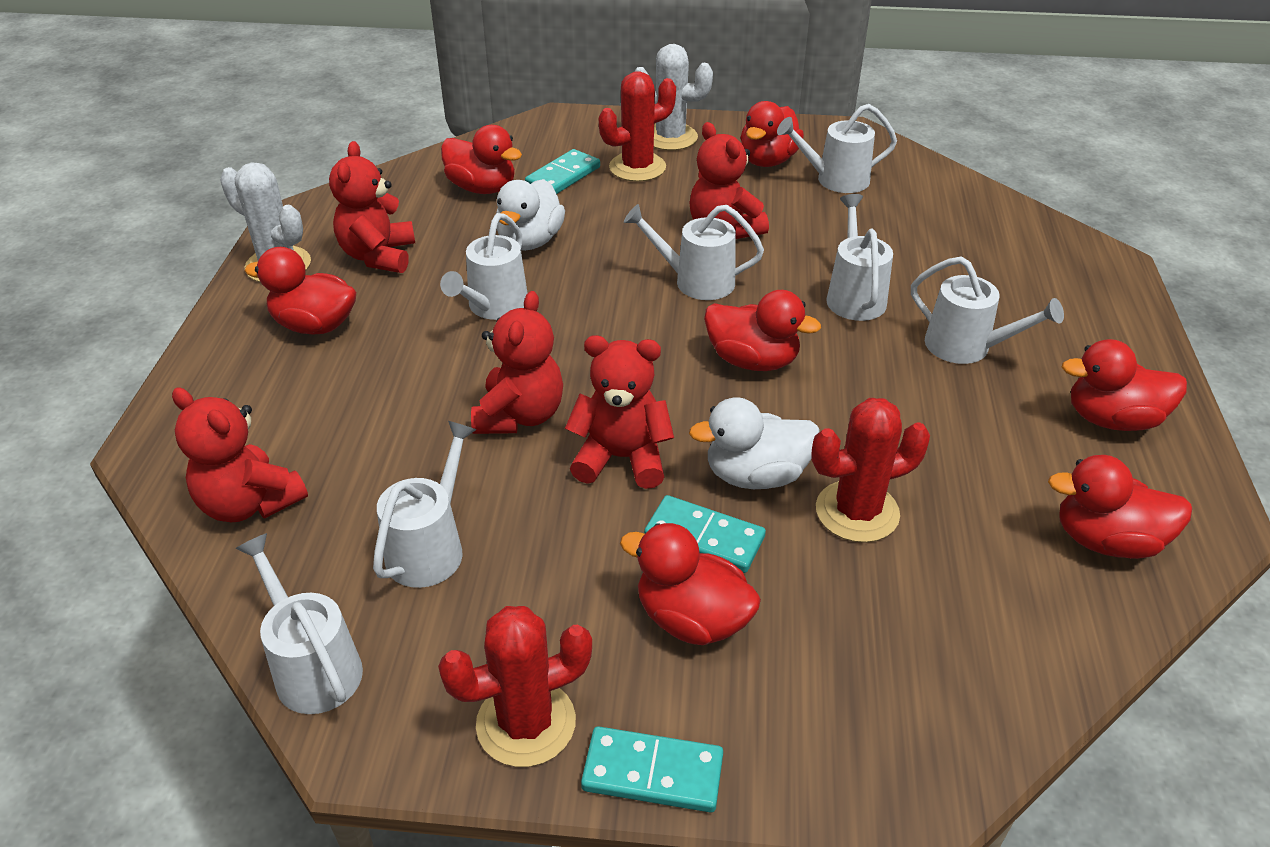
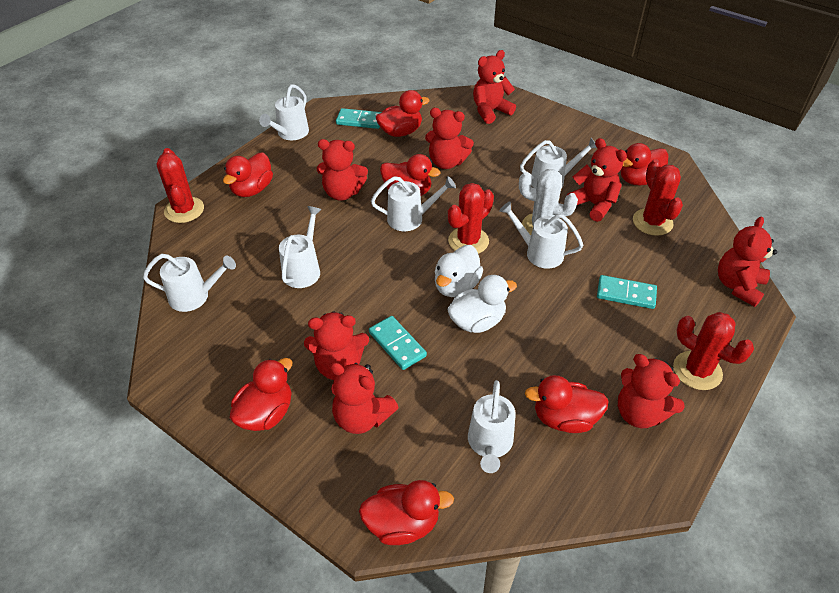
red cactus: [438,606,592,767] [599,71,676,182] [811,398,930,543] = 3 -> [156,148,204,223] [448,183,494,254] [633,159,683,236] [673,312,754,390] = 4
red teddy bear: [172,388,308,522] [329,141,415,273] [471,291,563,434] [565,335,674,489] [689,122,769,239] = 5 -> [304,311,369,380] [317,139,368,201] [330,362,399,434] [425,108,474,169] [473,50,516,124] [567,138,627,222] [618,354,685,428] [718,217,777,307] = 8
white cactus: [220,162,311,282] [635,44,713,151] = 2 -> [519,169,578,235] = 1

